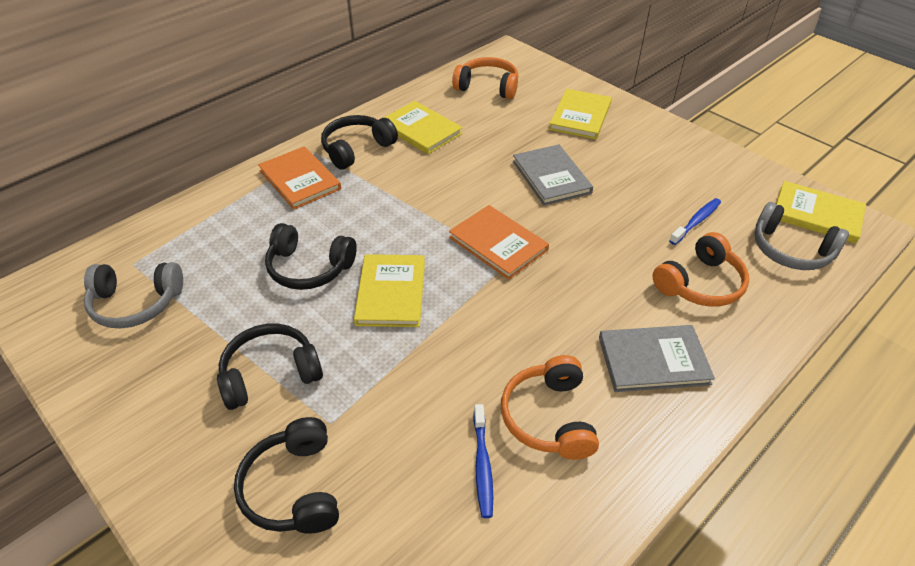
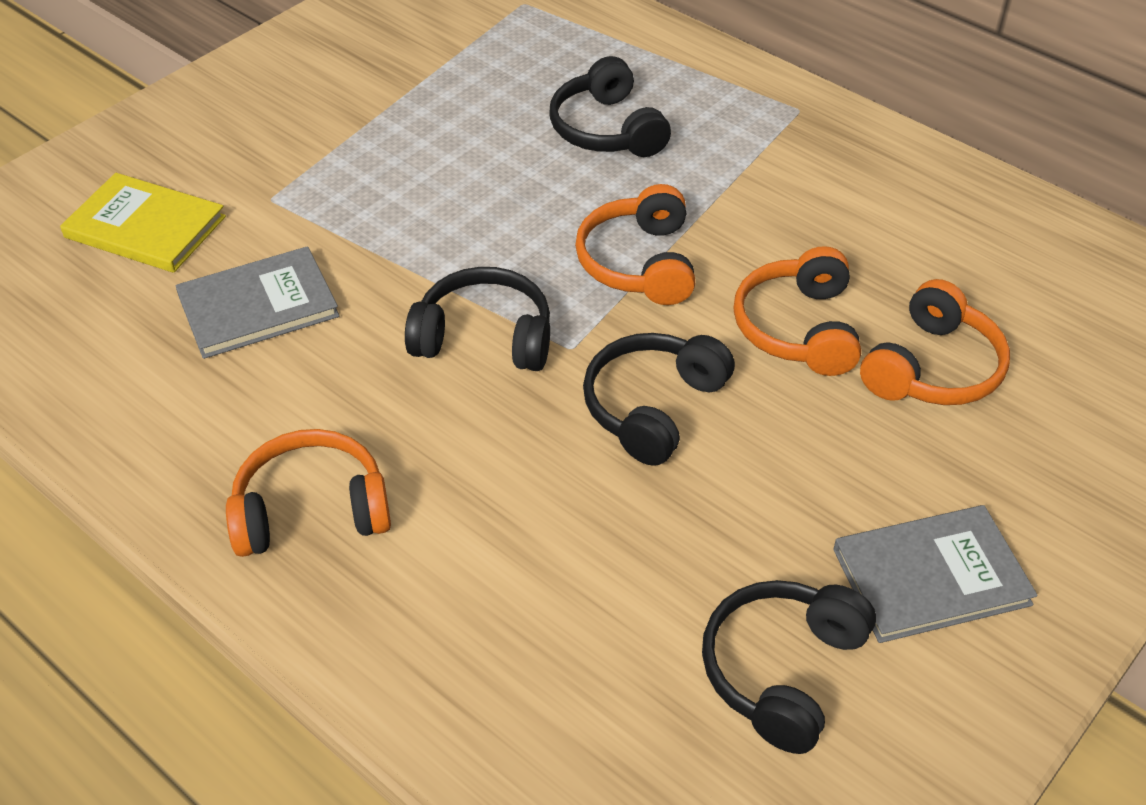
blue toothbrush: [473,404,493,518] [669,198,721,245] = 2 -> none = 0
grey headphones: [84,262,183,328] [755,202,849,270] = 2 -> none = 0
orange book: [258,146,341,210] [449,205,549,280] = 2 -> none = 0
orange headphones: [452,57,519,99] [501,355,599,460] [652,232,749,307] = 3 -> [226,429,391,557] [575,184,695,305] [734,246,861,376] [860,279,1010,405] = 4
yellow book: [354,254,425,327] [383,101,463,154] [549,89,612,139] [776,181,866,244] = 4 -> [60,173,226,273] = 1

